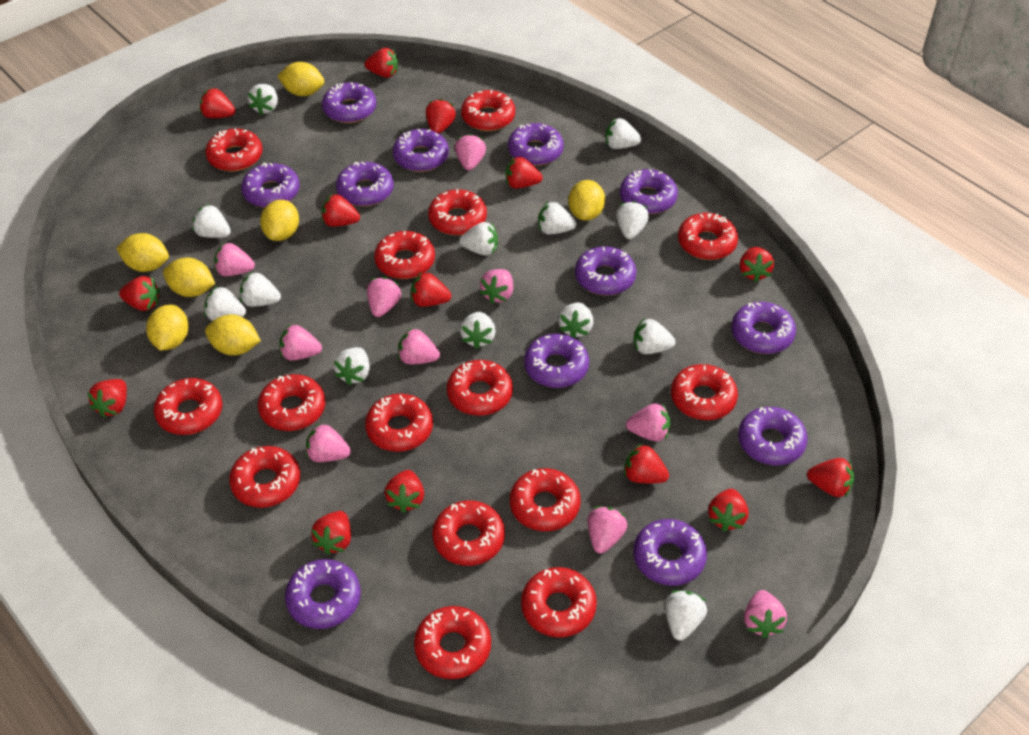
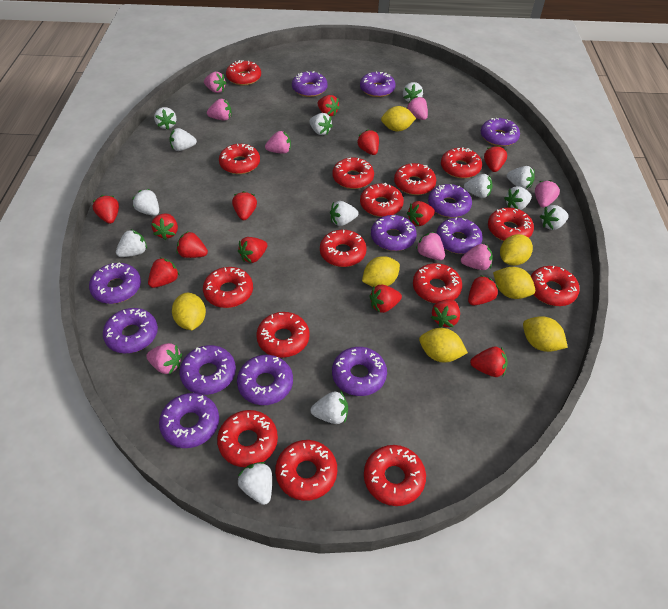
pink strawberry: [214,242,255,276] [279,324,322,361] [306,423,351,462] [367,277,401,317] [398,328,440,364] [455,134,486,171] [480,269,513,304] [588,506,627,554] [626,403,671,441] [744,590,787,638] = 10 -> [146,343,182,375] [204,72,226,93] [207,99,232,121] [265,131,291,154] [407,96,428,120] [416,232,445,260] [461,244,493,270] [535,180,560,208] = 8

